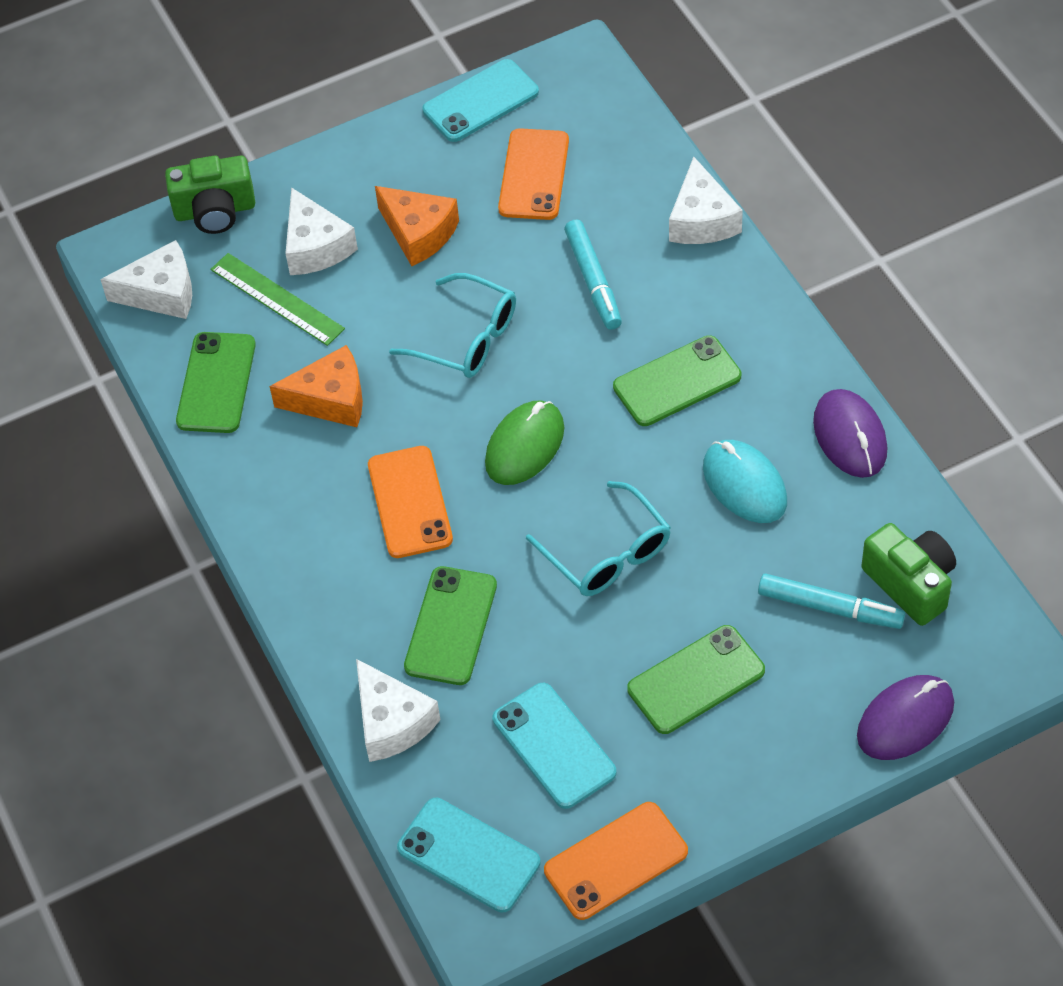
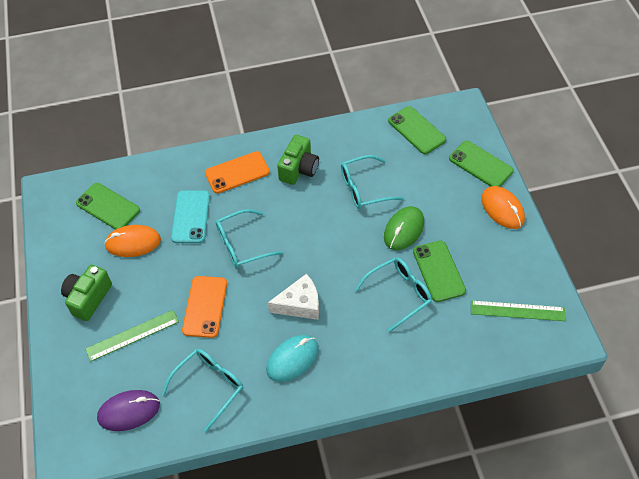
green ruler: [211,253,345,346] = 1 -> [85,310,179,362] [471,300,566,321] = 2
orange cheese: [269,345,363,427] [375,186,459,266] = 2 -> none = 0
orange mouse: none = 0 -> [104,225,161,257] [481,186,525,229] = 2
orange phone: [368,446,453,558] [498,128,569,220] [544,802,688,920] = 3 -> [182,276,227,338] [205,151,270,194] = 2
purple mouse: [813,389,887,478] [857,675,954,760] = 2 -> [97,390,160,431] = 1
turquoise glasses: [389,273,516,378] [526,481,671,596] = 2 -> [162,349,243,432] [216,209,284,268] [341,155,404,209] [355,257,432,332] = 4
turquoise marker: [564,219,622,330] [758,574,905,629] = 2 -> none = 0
turquoise phone: [397,798,541,912] [422,59,539,142] [492,683,617,809] = 3 -> [171,191,210,243] = 1
white cheese: [100,240,192,319] [285,187,358,275] [356,659,441,762] [669,157,743,244] = 4 -> [268,274,319,320] = 1

